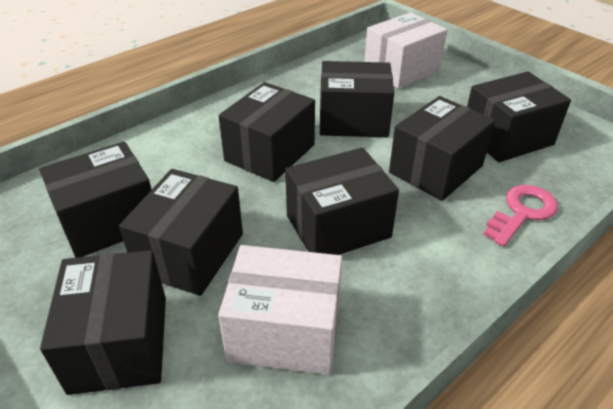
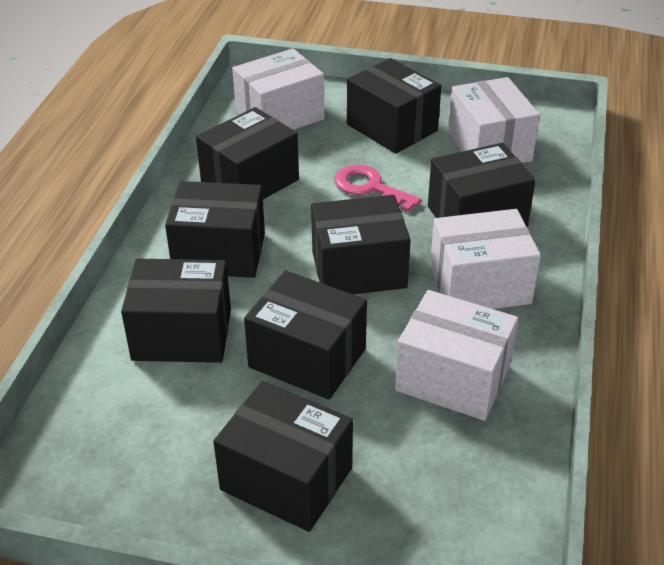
white box: [218,245,342,375] [365,12,447,89] = 2 -> [232,49,324,130] [395,290,518,421] [430,209,541,309] [448,77,540,163] = 4

